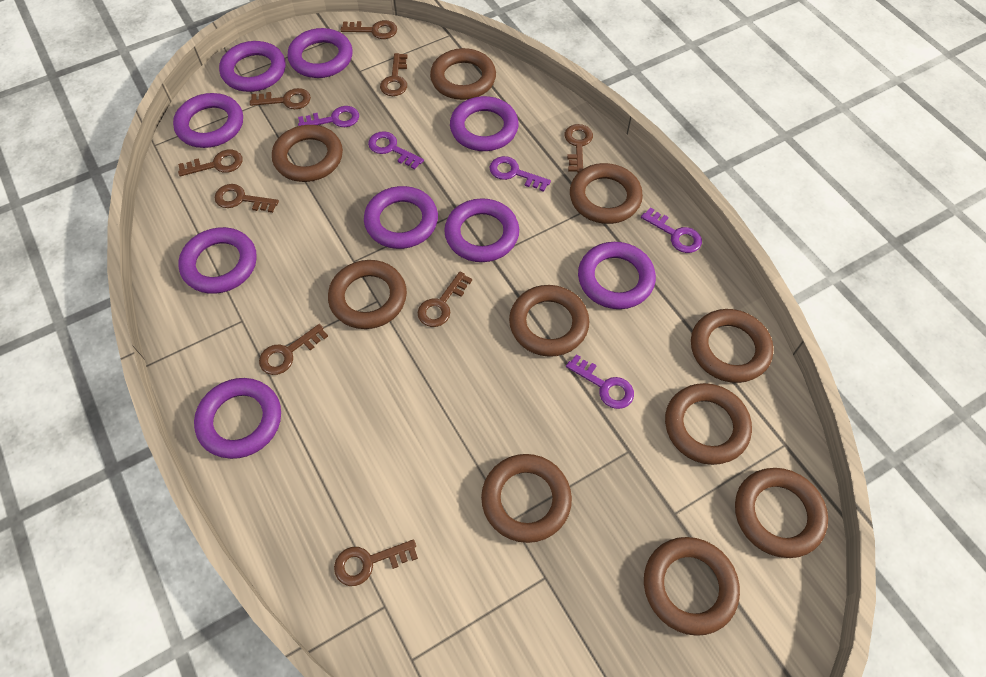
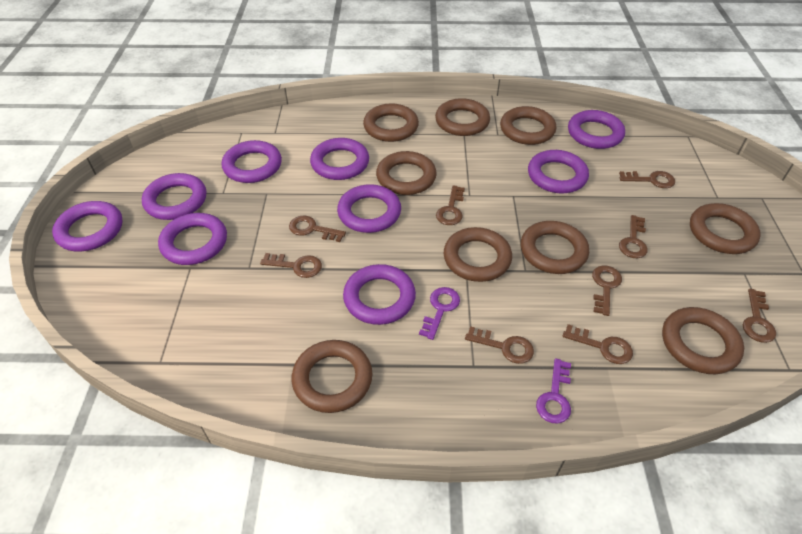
brown ring: [272,125,343,182] [328,260,407,329] [430,48,496,100] [481,454,572,543] [509,285,589,357] [570,163,643,224] [644,537,740,636] [665,383,752,465] [691,309,774,383] [735,468,828,558] = 10 -> [292,340,373,413] [363,103,419,142] [376,151,437,195] [435,98,490,136] [444,227,512,282] [500,106,556,145] [521,221,589,274] [662,307,744,374] [690,203,761,254] = 9
purple key: [298,106,359,127] [368,131,424,170] [490,156,551,192] [566,354,634,409] [641,207,702,253] = 5 -> [419,287,460,340] [536,359,571,423] = 2

